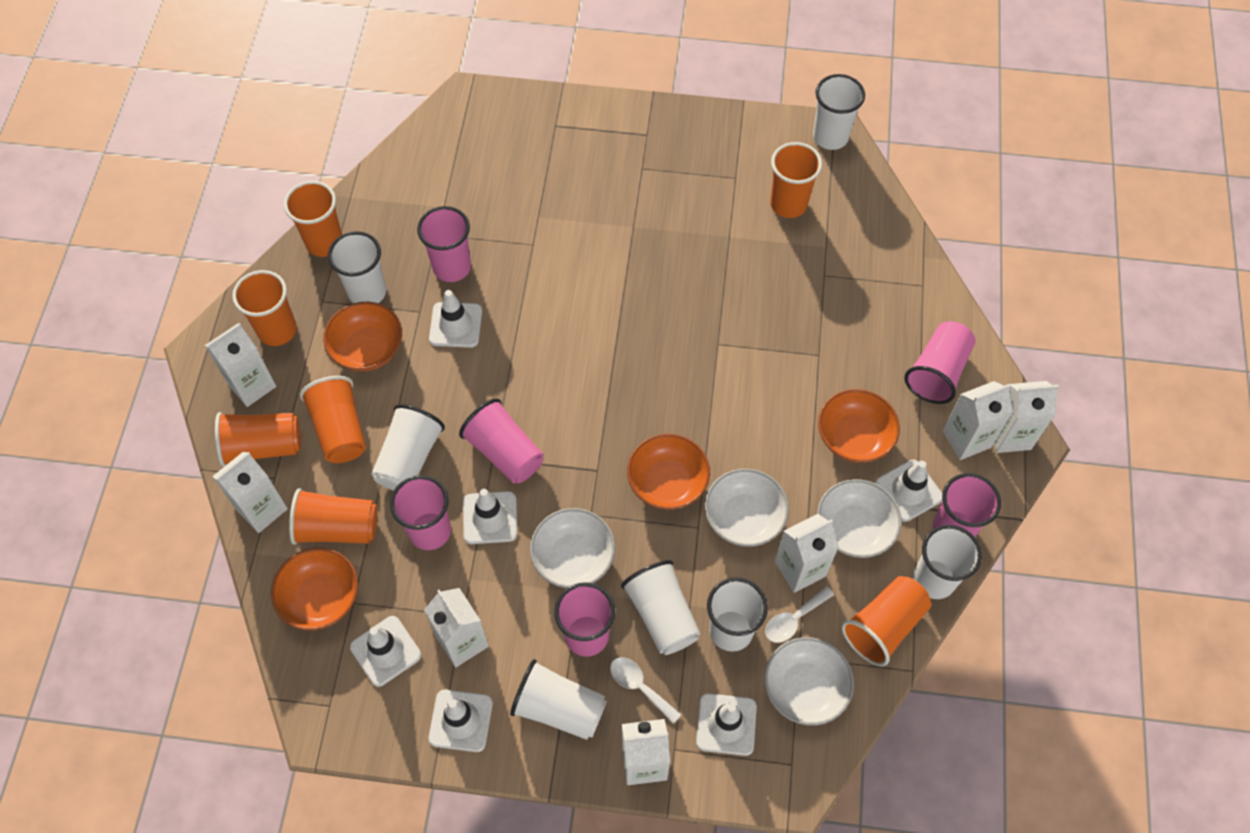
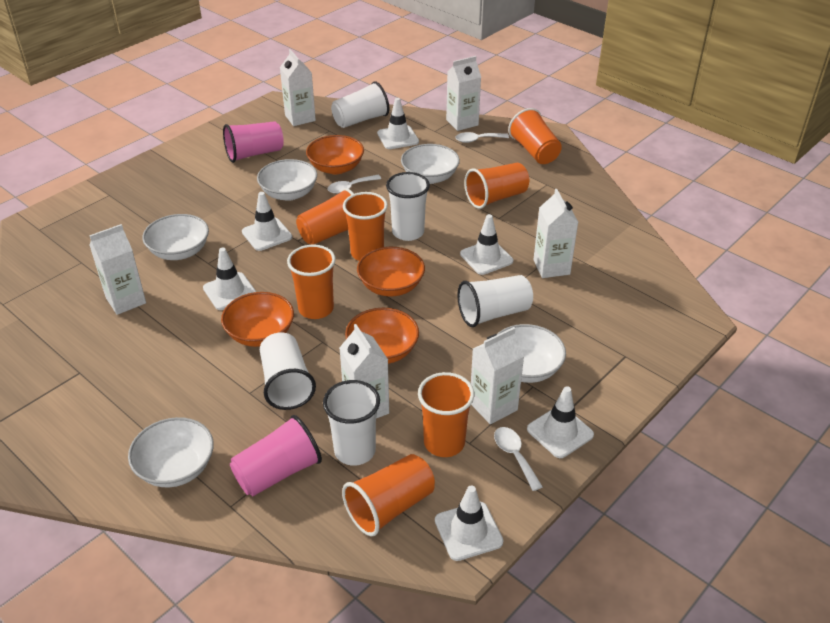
pink cup: [390,475,451,550] [417,206,471,282] [459,398,544,483] [554,583,615,657] [905,321,976,404] [933,473,1001,537] = 6 -> [223,121,284,163] [230,415,322,496] = 2
white bowl: [530,508,615,588] [705,469,789,547] [764,637,854,726] [817,479,902,558] = 4 -> [128,417,214,487] [143,214,209,260] [257,159,317,201] [401,144,460,184] [497,324,566,383] = 5
white carton: [205,323,276,407] [212,451,288,533] [424,588,489,667] [622,719,670,785] [775,514,839,593] [942,381,1013,460] [994,381,1059,453] = 7 -> [89,224,146,315] [280,49,316,126] [340,324,389,418] [446,56,481,131] [471,327,524,424] [533,189,578,278] = 6
white cup: [328,231,386,303] [372,404,445,491] [510,659,607,740] [621,560,700,655] [707,577,768,652] [813,74,865,150] [913,525,982,599] = 7 -> [260,332,316,410] [323,380,380,466] [331,81,389,128] [386,172,430,241] [457,275,533,327] = 5
white spoon: [610,657,681,724] [765,586,834,643] = 2 -> [327,175,381,194] [456,132,509,143] [494,427,543,491] = 3

